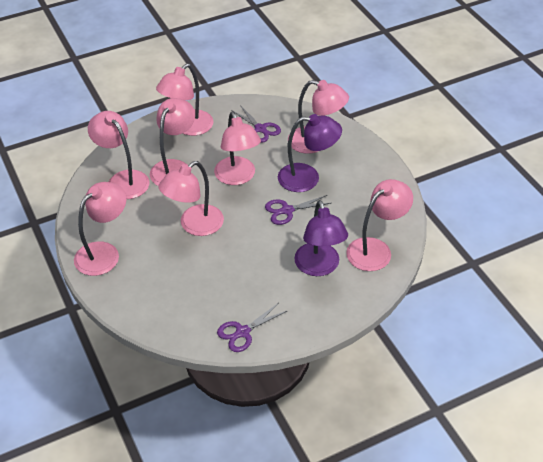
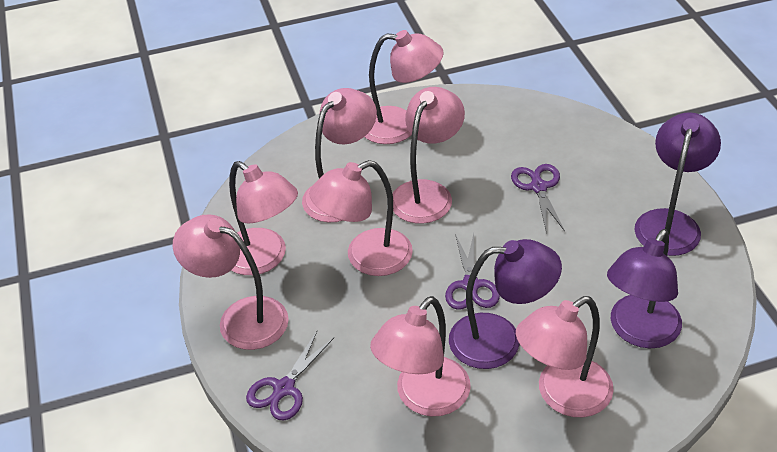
purple lamp: [278,114,342,192] [294,200,348,276] = 2 -> [449,239,562,369] [607,229,682,348] [635,112,721,256] = 3

